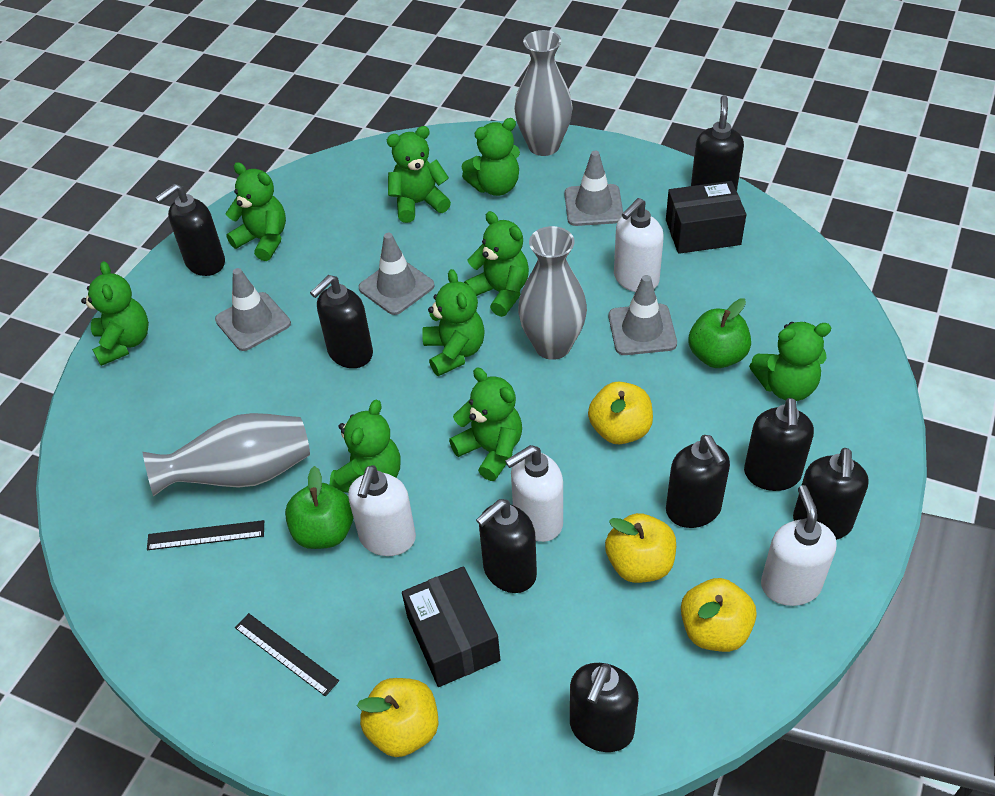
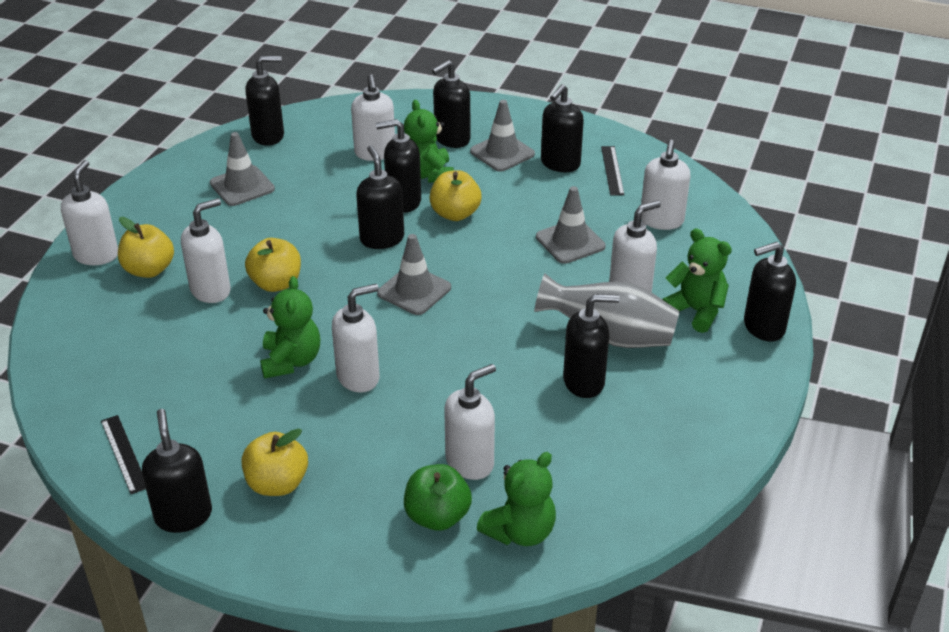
black box: [402,566,500,687] [666,181,746,254] = 2 -> none = 0
green apple: [285,466,353,549] [689,298,751,368] = 2 -> [404,464,472,531] = 1
green teddy bear: [81,261,149,366] [226,162,286,261] [330,400,401,493] [387,126,451,223] [422,269,485,376] [449,368,522,481] [462,118,520,196] [464,211,529,317] [749,322,831,401] = 9 -> [260,276,320,379] [404,100,454,182] [477,452,556,546] [662,228,732,333] = 4
grey vase: [142,413,310,497] [514,30,573,156] [518,226,587,360] = 3 -> [534,273,679,348] = 1
white soap dispenser: [348,465,416,556] [505,445,563,542] [614,198,664,292] [761,485,837,606] = 4 -> [61,160,118,265] [181,198,231,303] [332,284,380,393] [351,74,395,161] [444,364,496,480] [609,200,661,293] [641,140,691,230] = 7

